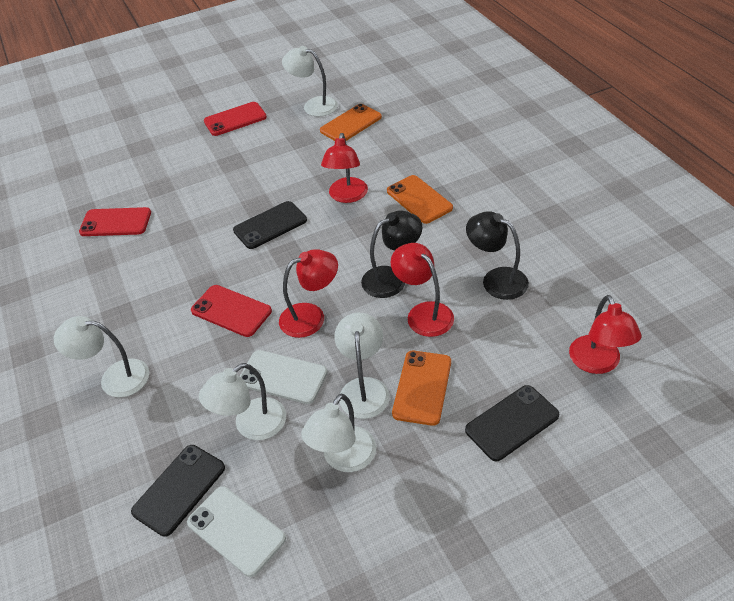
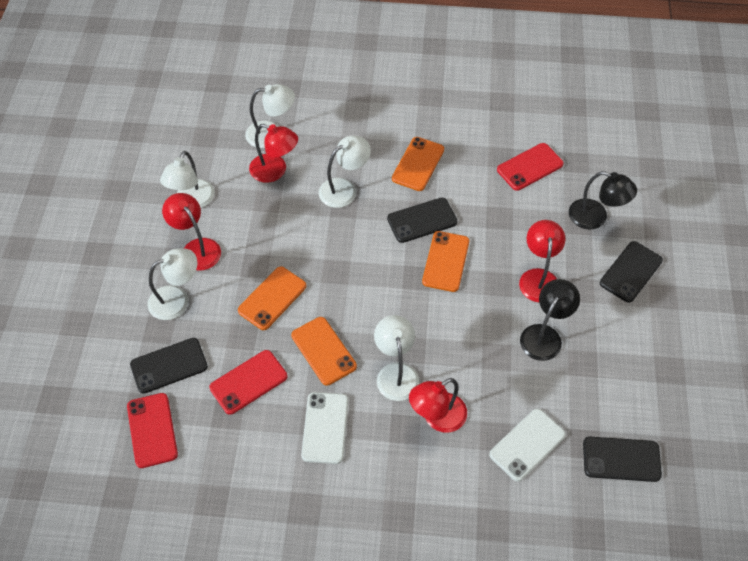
black phone: [131,445,225,537] [233,201,307,249] [465,385,559,461] = 3 -> [130,338,208,394] [387,198,457,243] [583,437,662,482] [600,241,663,303] = 4
orange phone: [320,104,382,141] [387,175,453,224] [392,351,451,426] = 3 -> [238,267,306,330] [291,317,357,386] [392,137,444,191] [422,231,469,292] = 4

